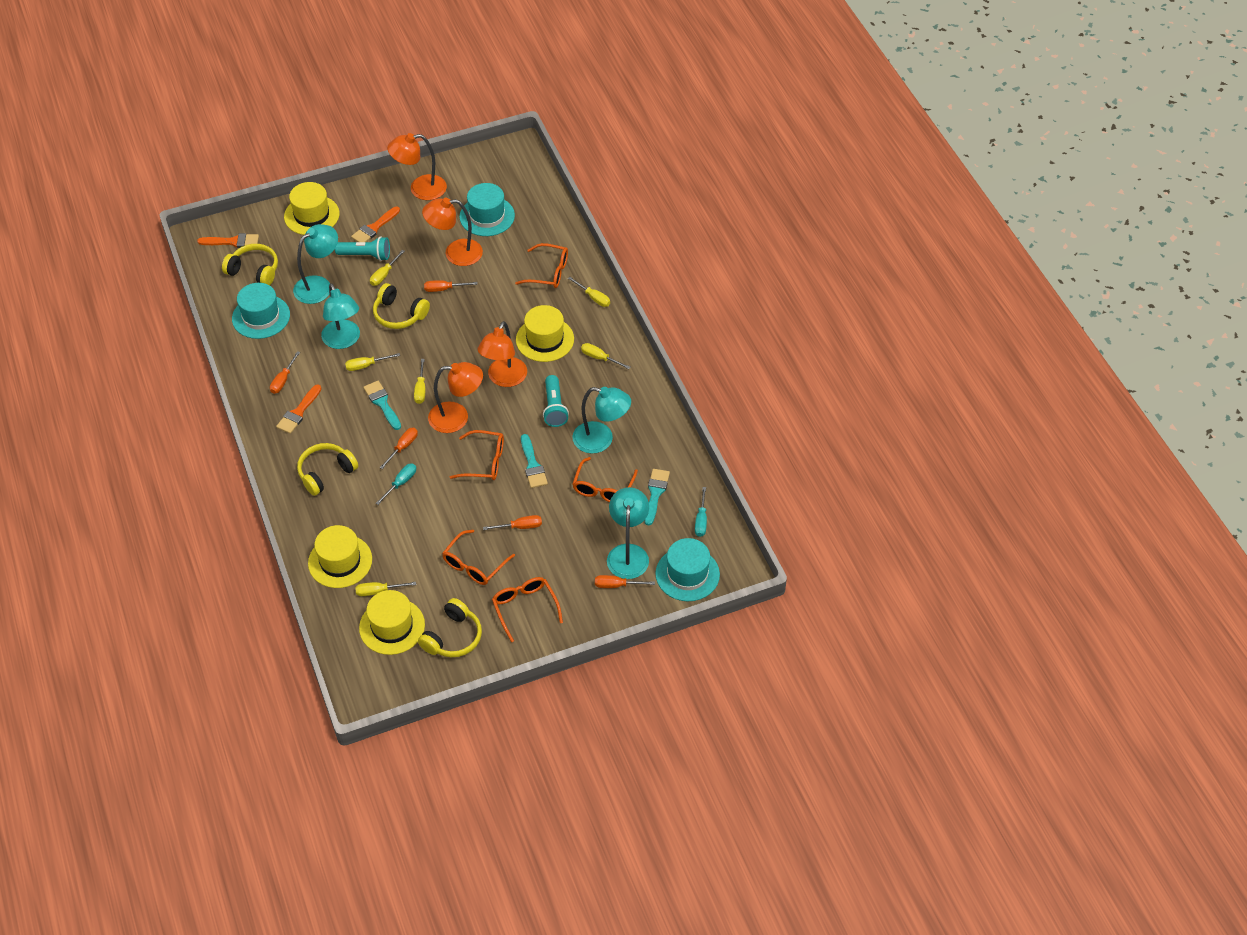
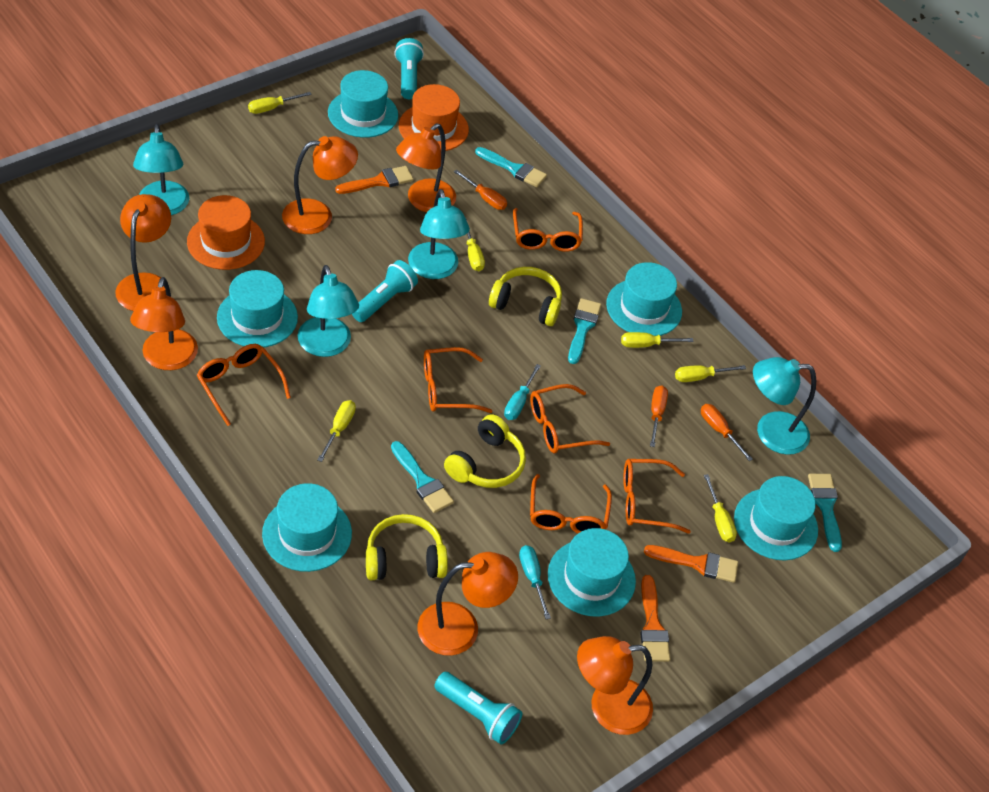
orange glasses: [442,530,515,585] [449,430,504,480] [492,577,563,642] [515,243,568,288] [573,457,638,502] = 5 -> [197,344,291,426] [424,347,492,413] [513,208,583,252] [530,384,610,453] [530,474,612,533] [623,459,691,534] = 6
orange hat: none = 0 -> [187,195,265,270] [399,84,469,151] = 2
orange lamp: [387,133,447,200] [422,198,483,266] [428,362,483,433] [478,321,527,387] = 4 -> [115,194,171,311] [130,277,198,370] [282,136,358,234] [396,124,456,212] [418,552,518,656] [577,636,653,735] = 6
orange screwdriver: [270,351,300,394] [380,428,418,469] [424,280,478,292] [483,515,542,530] [595,575,655,588] = 5 -> [454,170,507,210] [650,386,668,447] [701,404,753,461] = 3
turquoise brush: [363,381,401,430] [521,434,548,488] [645,469,670,525] = 3 -> [391,441,454,513] [475,147,547,187] [568,298,601,364] [808,474,842,552] = 4
turquoise flashlight: [335,236,390,261] [543,375,569,427] = 2 -> [352,260,418,322] [394,38,424,99] [434,672,522,744] = 3
turquoise hat: [232,283,290,339] [459,183,515,236] [655,538,720,601] = 3 -> [217,270,298,347] [262,483,352,572] [328,70,398,138] [548,528,636,617] [606,262,682,336] [734,476,818,560] = 6
yellow hat: [284,182,340,235] [308,525,372,588] [359,590,425,655] [516,305,574,362] = 4 -> none = 0
yellow headphones: [222,244,278,285] [297,443,358,496] [373,283,430,329] [418,598,482,657] = 4 -> [366,514,448,580] [444,414,526,488] [489,267,562,326] = 3

